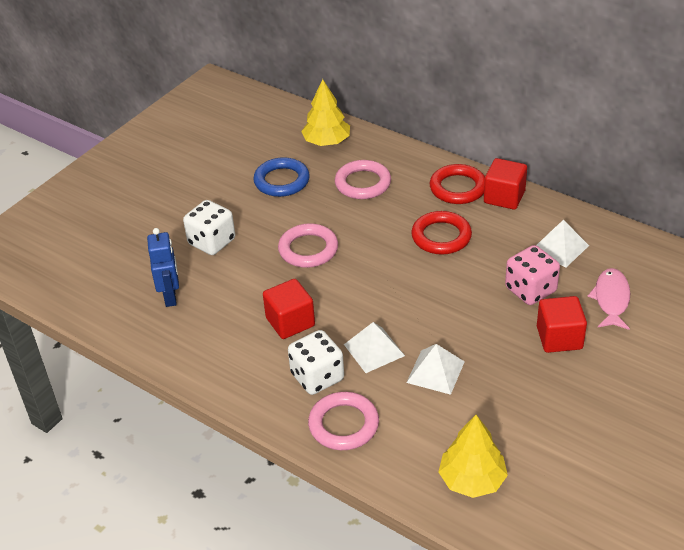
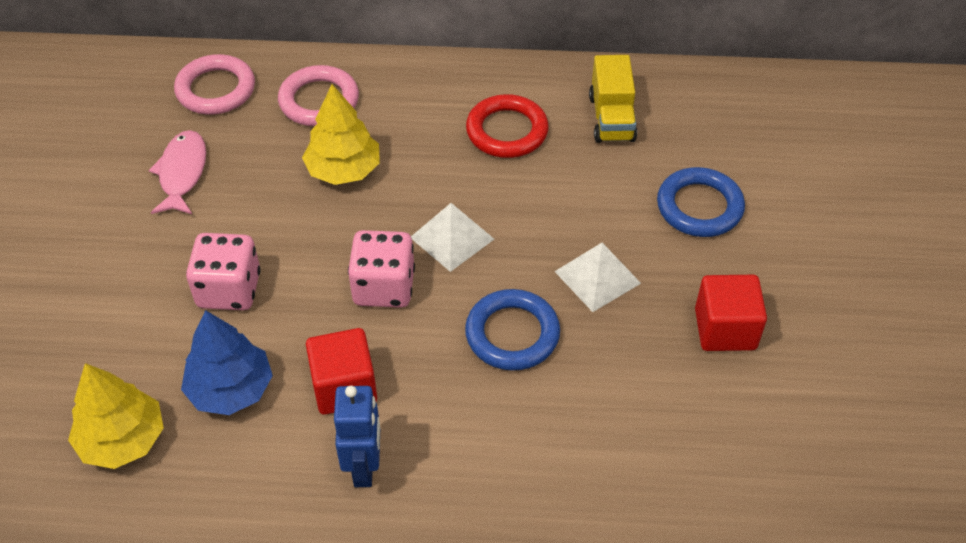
blue ring: [253,157,310,197] = 1 -> [465,289,560,371] [657,167,745,237] = 2
blue tree: none = 0 -> [181,310,273,415] = 1
pink dice: [505,245,560,305] = 1 -> [186,233,260,310] [348,230,415,308] = 2
pink ring: [278,223,338,268] [308,392,379,450] [335,160,391,199] = 3 -> [174,54,255,115] [278,65,359,126] = 2
red cube: [263,279,315,339] [484,158,527,210] [537,296,587,353] = 3 -> [306,328,377,415] [695,275,767,351] = 2
red ring: [411,211,472,255] [430,164,485,204] = 2 -> [466,94,549,158] = 1
white dice: [183,200,235,255] [288,330,344,395] = 2 -> none = 0
white pyramid: [344,322,405,373] [406,344,465,395] [536,220,589,267] = 3 -> [411,203,494,272] [554,243,641,312] = 2
yellow truck: none = 0 -> [589,55,637,143] = 1

